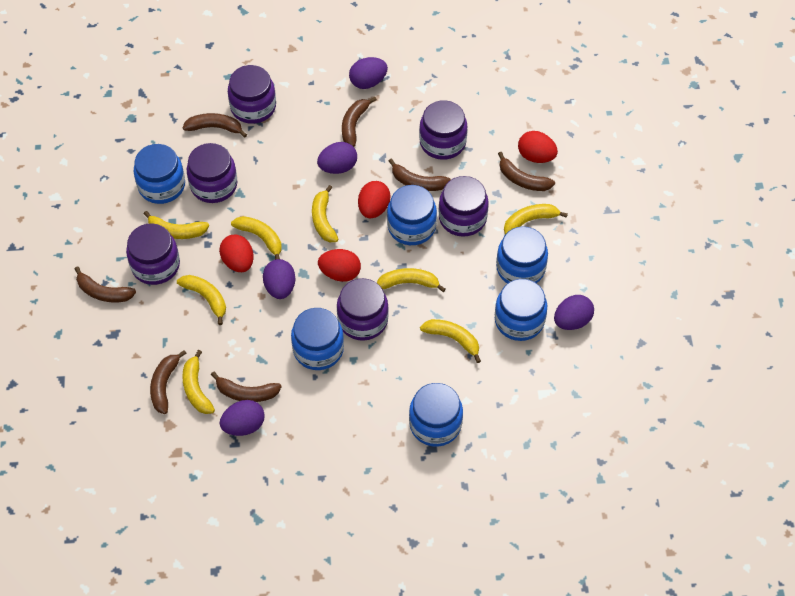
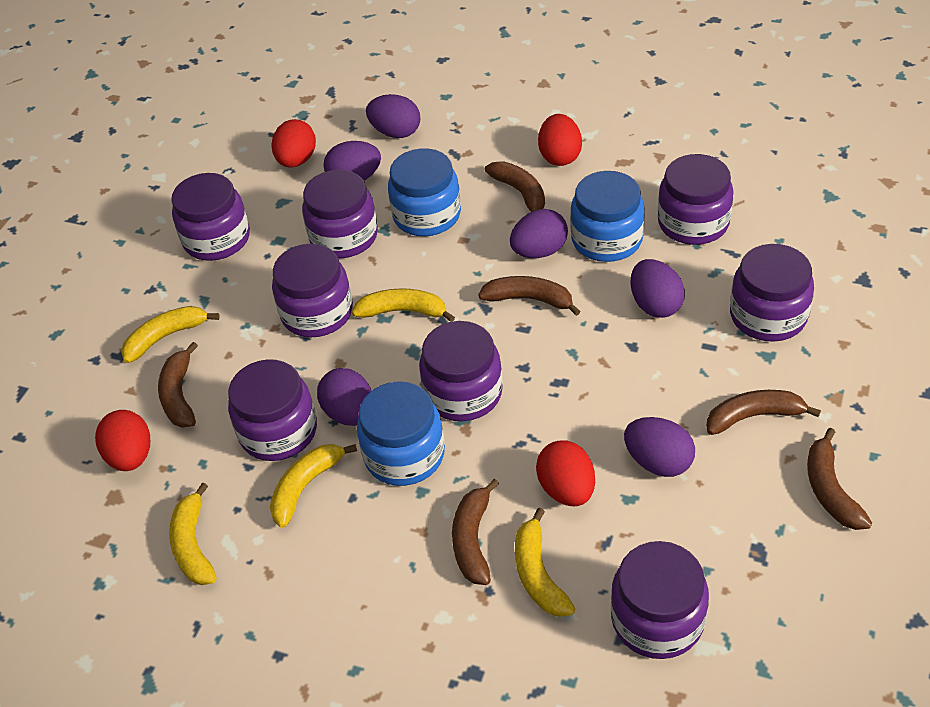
blue jar: [134,144,185,204] [291,308,344,370] [387,185,437,245] [409,383,463,447] [495,279,547,341] [496,226,548,283] = 6 -> [357,381,445,486] [388,148,461,236] [570,171,645,262] = 3
brown banana: [75,266,136,302] [150,350,187,414] [182,113,247,138] [211,371,282,402] [342,97,377,147] [389,159,451,191] [498,152,555,191] = 7 -> [158,342,198,428] [452,479,499,585] [478,276,581,316] [485,161,545,212] [706,390,821,435] [807,428,872,530] = 6
purple egg: [220,400,265,436] [263,259,295,299] [317,142,357,174] [349,57,388,89] [554,295,594,330] = 5 -> [317,368,372,426] [323,141,381,181] [366,94,420,138] [510,209,568,258] [624,417,695,477] [630,259,685,318] = 6
purple jar: [126,223,180,285] [187,143,237,203] [228,65,276,124] [337,278,389,341] [419,100,467,160] [438,176,489,237] = 6 -> [171,173,250,261] [228,359,317,461] [272,244,353,337] [302,170,378,258] [419,321,503,421] [611,541,709,659] [658,154,734,245] [730,244,814,342] = 8
yellow banana: [144,211,209,239] [177,275,226,325] [182,350,215,414] [231,216,282,260] [312,185,338,242] [377,268,446,292] [420,319,481,363] [504,204,568,234] = 8 -> [121,306,220,363] [169,482,217,585] [270,444,357,528] [352,288,455,322] [515,508,575,617] = 5

